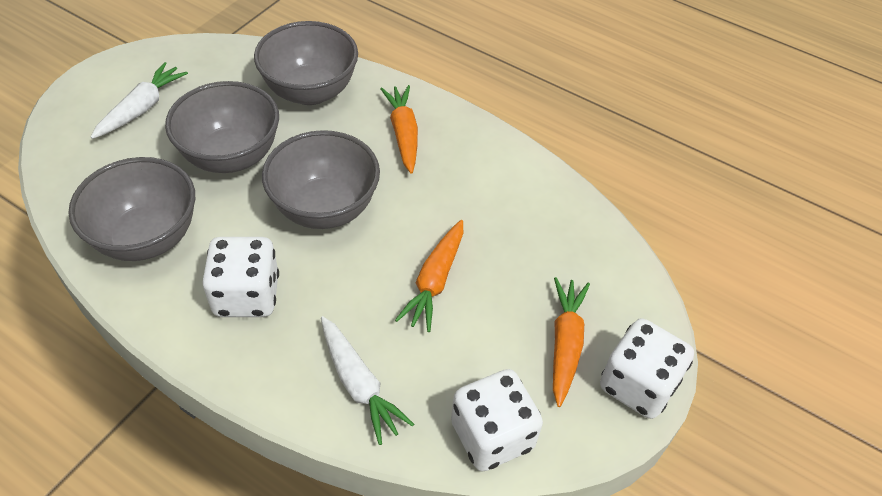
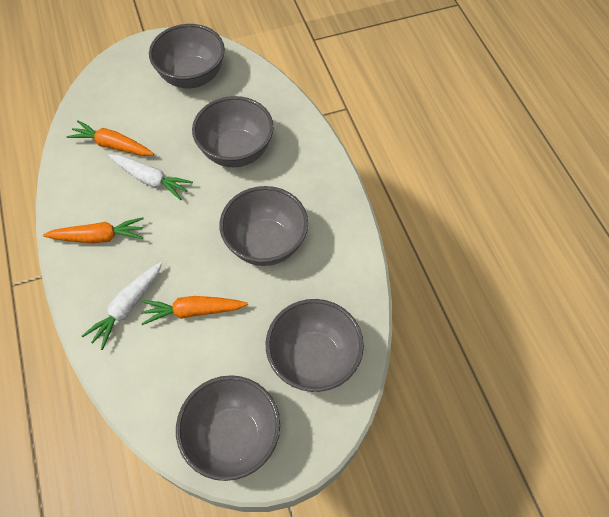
grey bowl: [68,157,195,261] [165,81,279,173] [254,21,358,105] [262,130,380,229] = 4 -> [149,24,225,88] [176,375,280,481] [192,96,274,167] [219,186,308,266] [266,299,364,392] = 5
white dice: [202,237,279,317] [451,369,543,471] [600,318,694,419] = 3 -> none = 0

